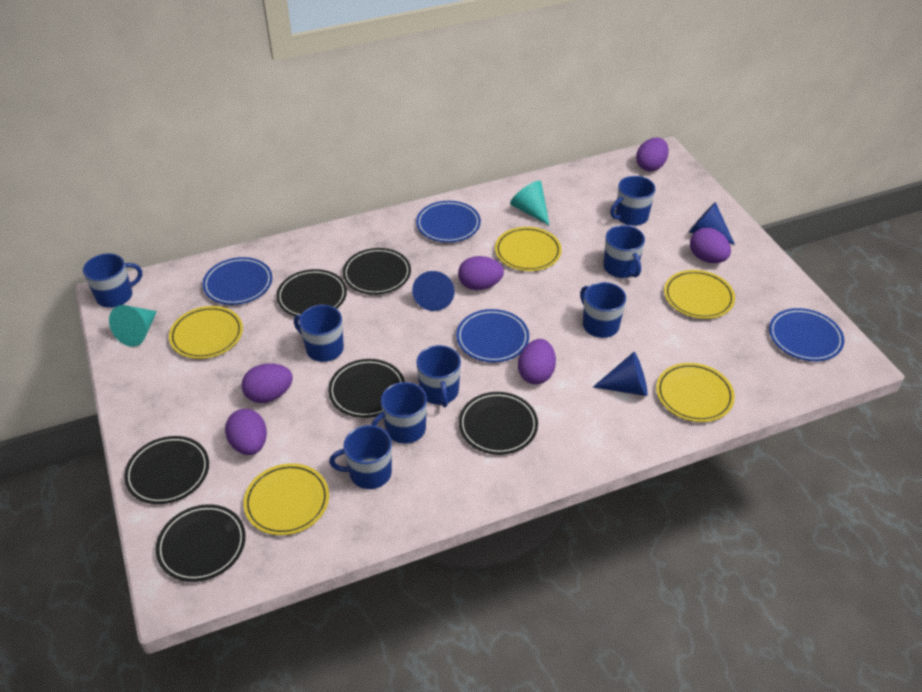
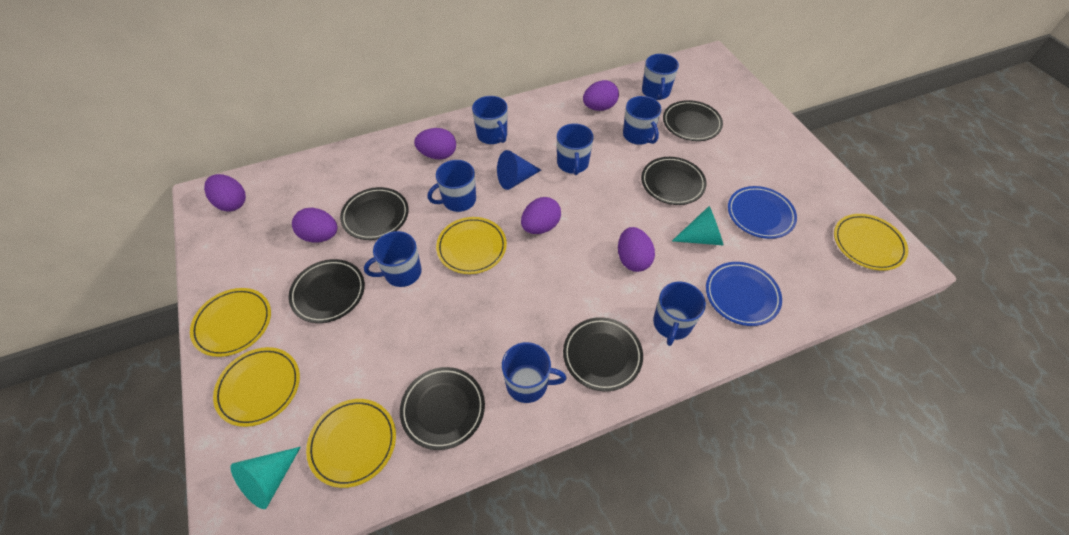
blue cone: [412,271,455,311] [593,352,648,396] [689,202,735,245] = 3 -> [497,150,541,190] = 1
blue plate: [202,257,272,305] [416,201,481,243] [456,309,529,362] [769,308,844,361] = 4 -> [706,262,782,326] [728,186,797,239] = 2

